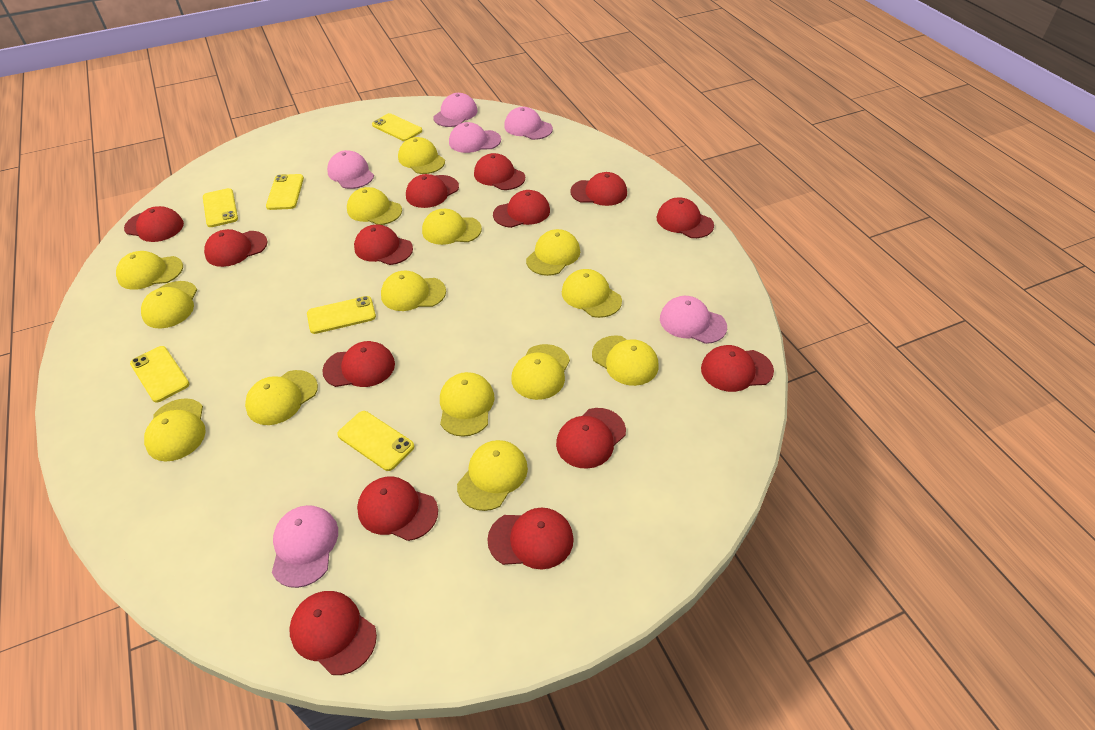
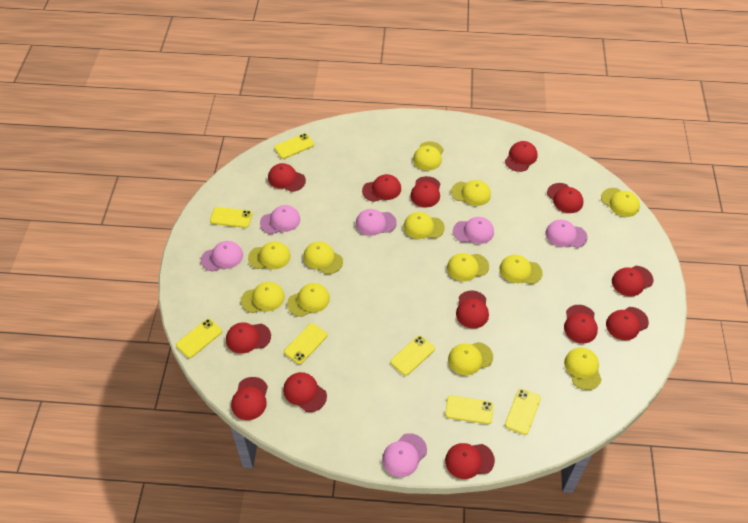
red cap: [124,206,184,242] [204,229,268,267] [289,591,377,675] [322,341,395,387] [354,224,413,265] [357,477,438,541] [406,174,459,208] [474,153,525,190] [487,508,574,569] [493,190,550,228] [556,408,626,469] [570,172,627,206] [657,197,714,238] [701,345,774,392] = 14 -> [226,322,271,354] [231,377,268,420] [268,163,306,192] [283,372,327,412] [362,174,401,202] [411,176,440,207] [445,443,495,479] [456,290,489,329] [505,141,538,172] [547,183,583,213] [564,305,598,343] [606,307,649,340] [612,266,653,296] = 13
yellow cap: [116,251,183,290] [141,281,197,329] [144,398,206,462] [245,370,318,425] [347,187,402,225] [381,270,446,311] [398,137,445,174] [422,209,482,245] [440,372,495,437] [457,440,528,511] [511,344,570,400] [526,229,580,276] [562,269,622,318] [592,335,658,386] = 14 -> [241,282,285,313] [248,241,290,269] [287,283,330,317] [303,241,343,274] [403,212,445,239] [413,141,444,170] [447,253,489,282] [448,342,493,375] [451,180,491,206] [499,255,542,284] [564,348,602,390] [601,188,640,217] = 12
yellow phone: [130,346,190,403] [203,188,238,227] [266,174,304,210] [307,296,376,334] [337,411,414,471] [372,113,422,141] = 6 -> [176,319,222,358] [210,207,253,228] [274,133,314,159] [284,323,327,364] [390,335,435,376] [445,396,493,424] [505,389,541,435] = 7

